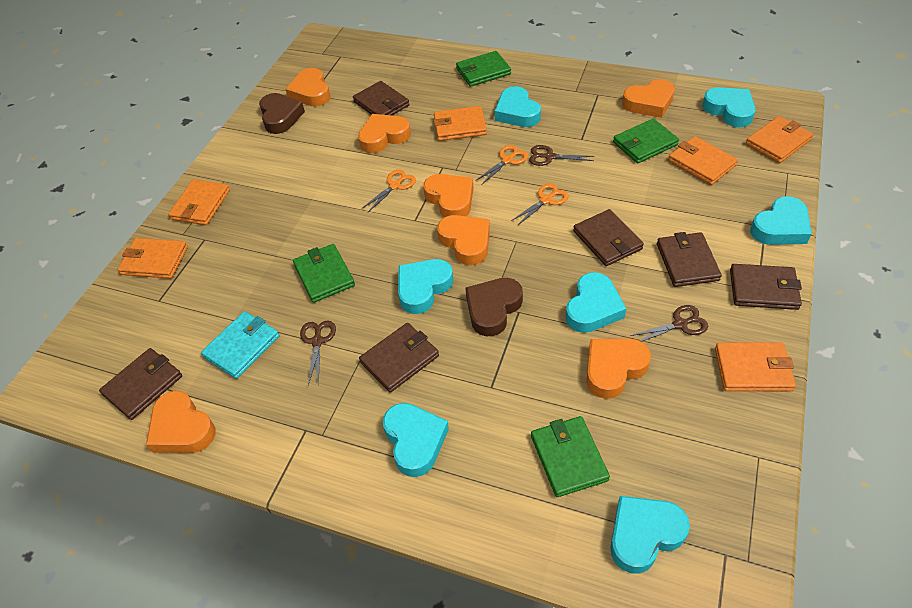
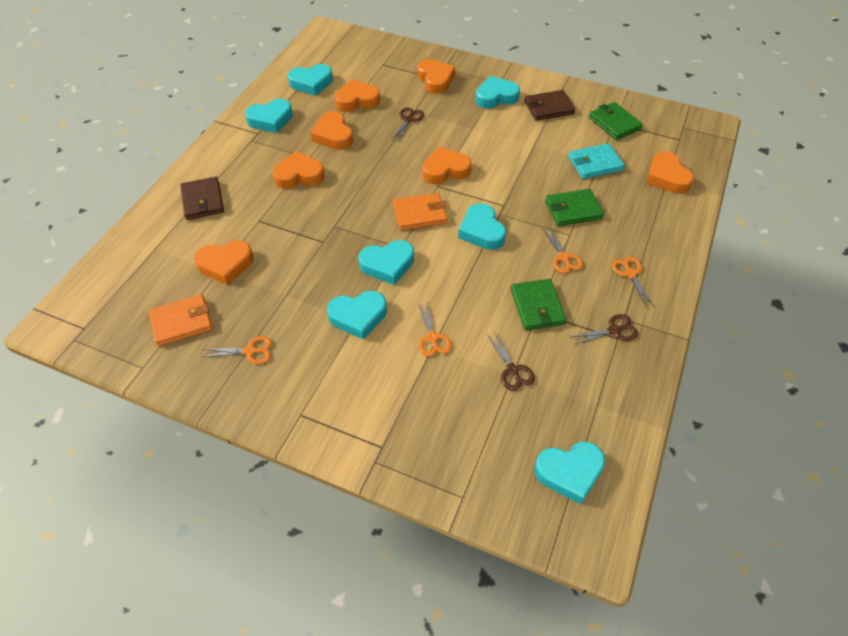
brown heart: [259,93,305,134] [465,278,523,336] = 2 -> none = 0
brown wallet: [99,348,182,420] [353,81,410,115] [359,323,439,392] [573,209,644,266] [657,232,722,287] [730,264,802,310] = 6 -> [180,177,224,220] [524,90,576,121] = 2
green wallet: [293,244,355,303] [456,51,511,87] [531,416,610,497] [613,119,679,163] = 4 -> [511,279,567,330] [545,189,604,226] [589,102,643,140] = 3
orange scissors: [362,170,416,212] [475,145,528,185] [511,183,569,226] = 3 -> [201,336,272,364] [418,302,452,357] [543,227,583,273] [612,257,654,307] = 4
orange wallet: [118,238,188,279] [168,179,230,225] [434,106,487,141] [668,136,738,185] [715,342,796,391] [746,116,813,163] = 6 -> [149,294,213,346] [393,193,447,230] = 2

